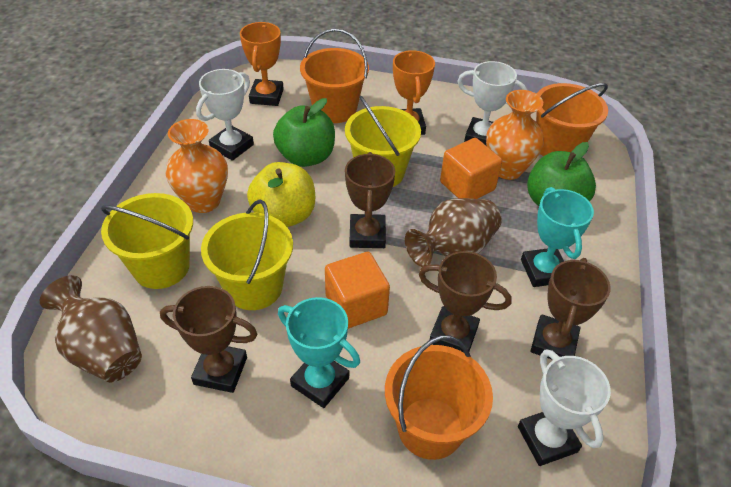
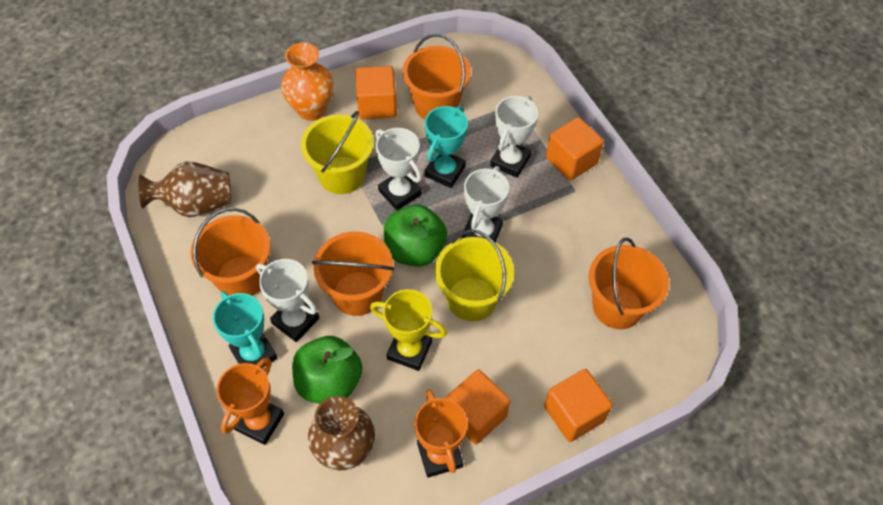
brown trophy: [160,286,257,393] [345,152,395,248] [419,251,512,352] [531,258,611,359] = 4 -> none = 0
orange bucket: [300,28,369,123] [385,335,493,460] [536,83,608,156] = 3 -> [191,208,271,296] [312,231,394,316] [402,34,471,119] [589,238,669,329] = 4
orange cube: [325,252,390,329] [440,138,502,199] = 2 -> [355,66,397,119] [446,370,510,444] [544,369,613,442] [546,117,604,181] = 4
orange vase: [165,119,228,213] [486,90,544,180] = 2 -> [281,43,334,121] = 1
white trophy: [196,69,254,161] [457,61,527,146] [518,349,611,466] = 3 -> [256,259,319,342] [375,128,422,210] [462,166,509,242] [490,95,538,178] = 4
yellow apple: [247,162,315,227] = 1 -> none = 0
yellow bucket: [101,193,193,289] [201,199,293,310] [345,96,421,187] = 3 -> [301,111,374,194] [435,229,514,321] = 2
yellow trophy: none = 0 -> [370,289,447,371] = 1

